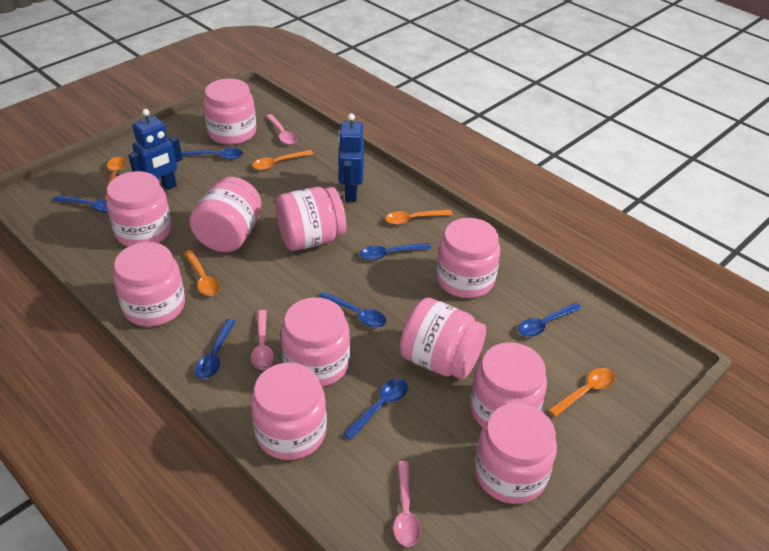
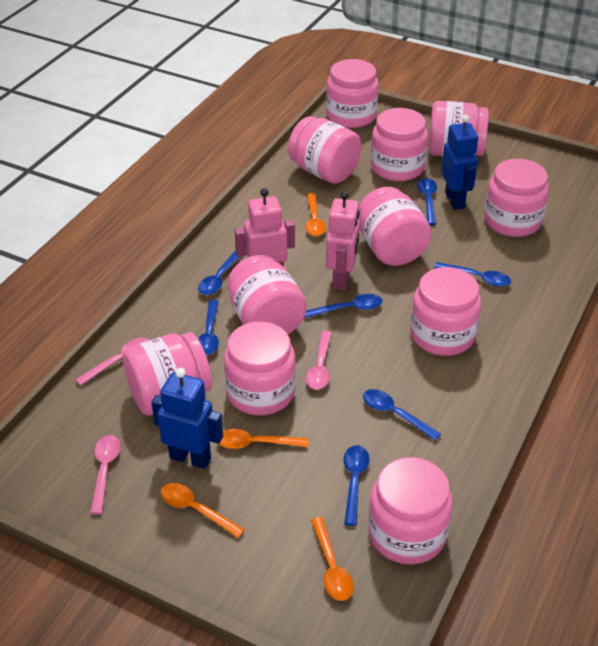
orange spoon: [105,157,126,199] [184,250,220,296] [252,150,313,170] [385,210,453,225] [548,368,615,417] = 5 -> [161,483,245,538] [219,429,309,449] [305,193,326,236] [311,517,354,601] = 4
pink robot: none = 0 -> [235,188,295,267] [326,191,360,290] = 2

